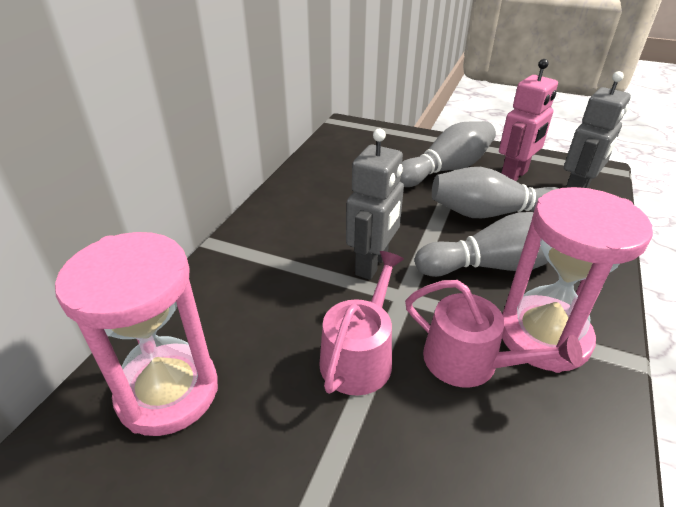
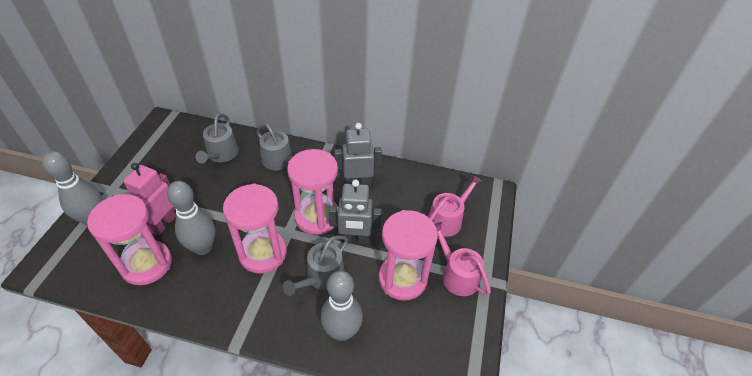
grey watering can: none = 0 -> [195,113,239,163] [256,123,301,170] [283,235,348,296] = 3
pink hourglass: [55,232,218,436] [502,187,653,373] = 2 -> [87,194,172,285] [223,184,287,274] [287,149,338,235] [379,210,438,301] = 4

